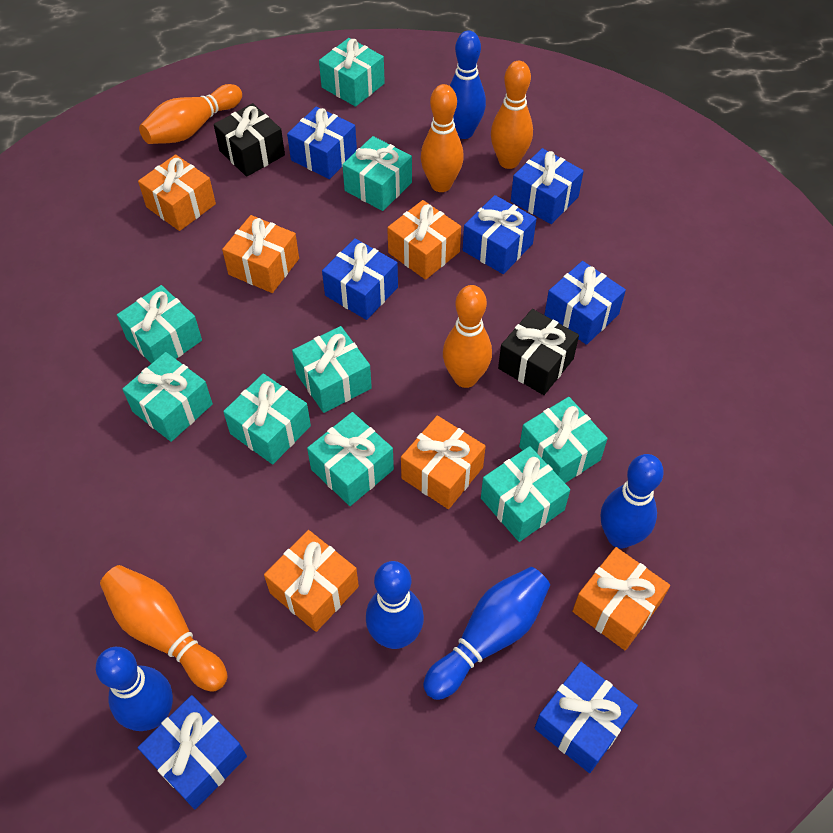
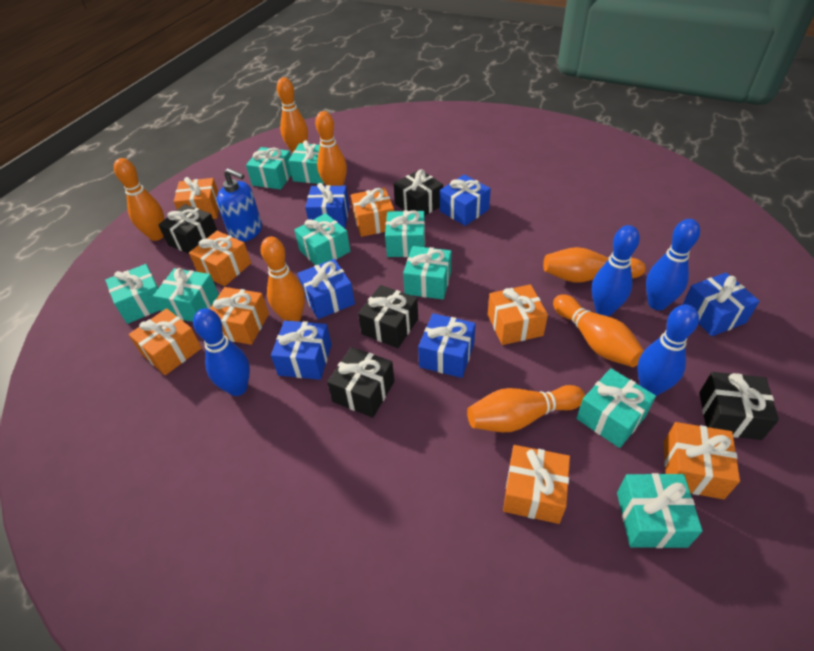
black gift: [214,103,285,177] [498,309,579,395] = 2 -> [158,204,217,254] [327,347,394,418] [358,285,418,348] [394,169,443,215] [699,372,779,440] = 5
blue bowling pin: [96,647,173,731] [366,561,424,649] [423,567,550,700] [449,31,486,139] [601,454,664,549] = 5 -> [193,308,250,396] [592,225,640,316] [637,304,699,396] [646,219,700,310] = 4
blue gift: [138,695,247,809] [287,107,357,179] [322,238,398,320] [463,195,537,274] [511,148,584,224] [534,662,638,773] [544,261,626,345] = 7 -> [271,320,332,380] [298,259,355,319] [305,183,349,228] [418,313,476,378] [440,175,491,226] [682,272,760,336] = 6
blue soap dispenser: none = 0 -> [217,168,262,242] = 1
orange bowling pin: [100,565,228,692] [139,84,242,144] [421,84,464,192] [443,285,492,388] [491,61,533,169] = 5 -> [114,158,164,241] [261,236,305,322] [277,77,308,153] [315,111,347,186] [467,385,585,432] [543,247,646,283] [553,294,644,367] = 7
orange gift: [138,154,216,231] [222,215,299,293] [264,530,359,632] [387,200,461,280] [401,415,486,509] [572,547,670,650] = 6 -> [129,308,202,375] [174,177,219,219] [189,231,251,286] [210,287,269,345] [351,188,394,237] [488,284,548,345] [503,445,570,524] [664,422,740,499] = 8

